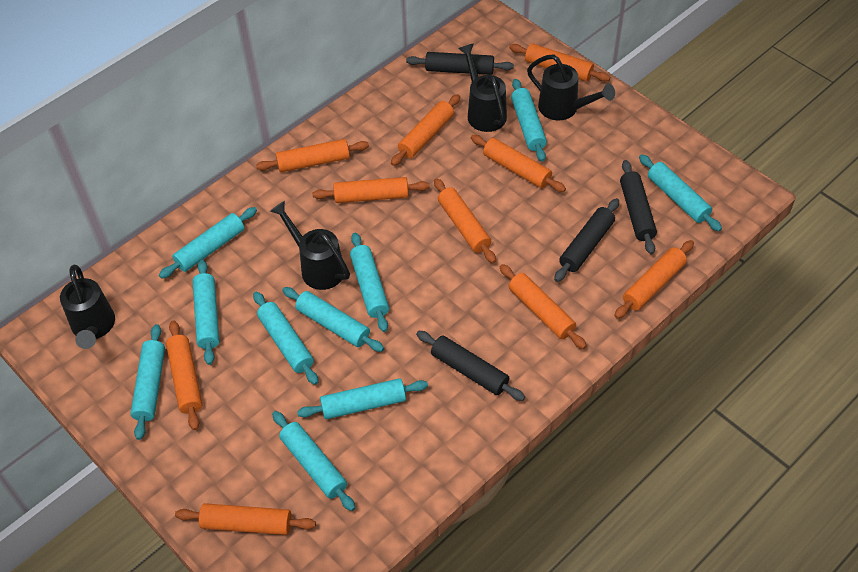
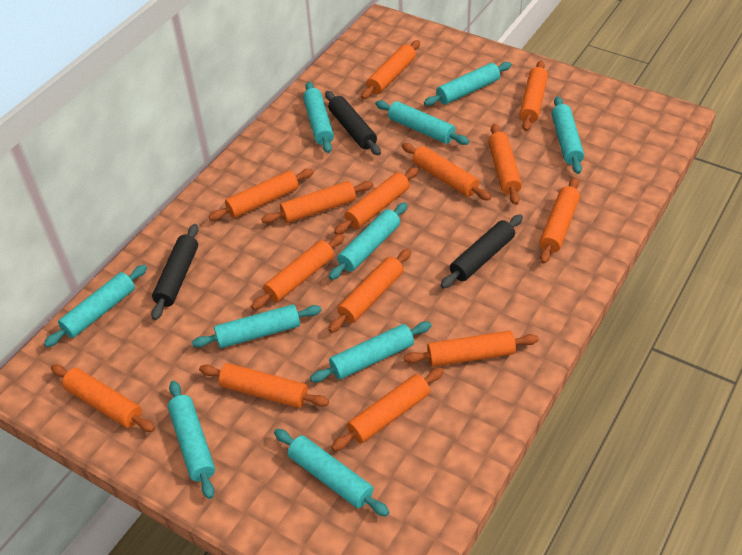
black rolling pin: [406,52,514,75] [416,331,525,401] [554,198,619,282] [620,160,657,254] = 4 -> [151,224,198,320] [325,91,381,156] [440,214,523,288] = 3
black watering can: [60,265,115,349] [270,201,350,290] [458,43,507,132] [527,54,615,120] = 4 -> none = 0
orange rolling pin: [166,320,202,430] [175,503,316,535] [256,139,369,172] [312,177,429,203] [391,94,460,166] [434,178,496,263] [471,135,566,192] [500,264,587,349] [509,43,610,82] [614,240,694,319] = 10 -> [51,364,155,432] [199,363,329,408] [208,169,314,221] [251,234,345,310] [261,181,373,223] [328,249,411,333] [331,368,444,451] [334,167,418,235] [361,40,420,99] [402,143,491,201] [404,331,539,367] [488,124,522,205] [519,61,548,131] [539,178,580,264] = 14

